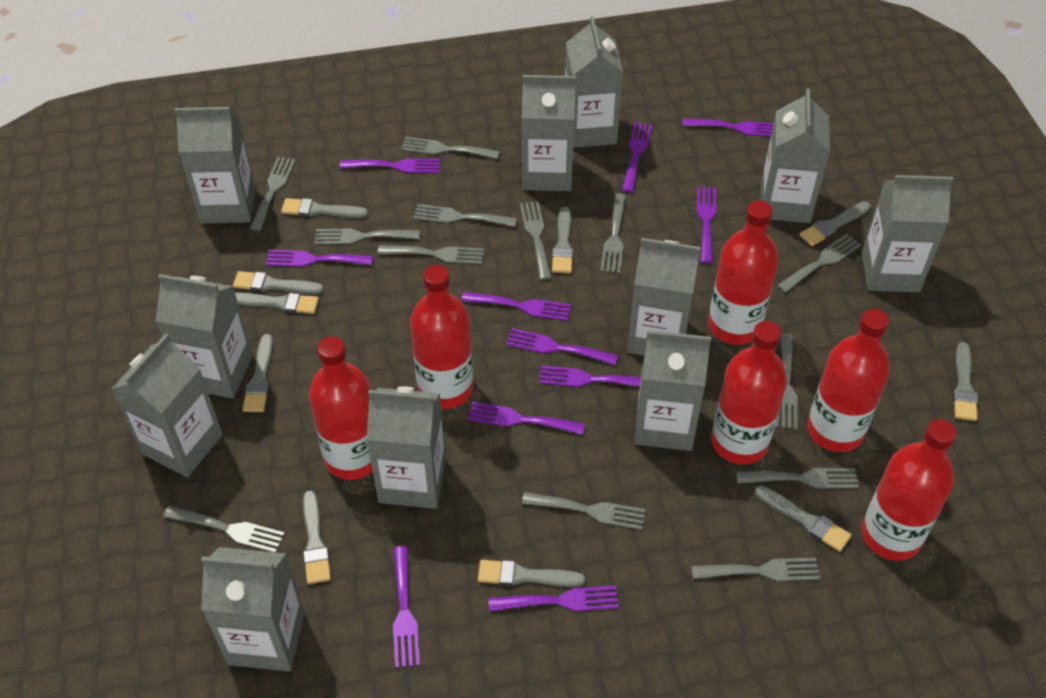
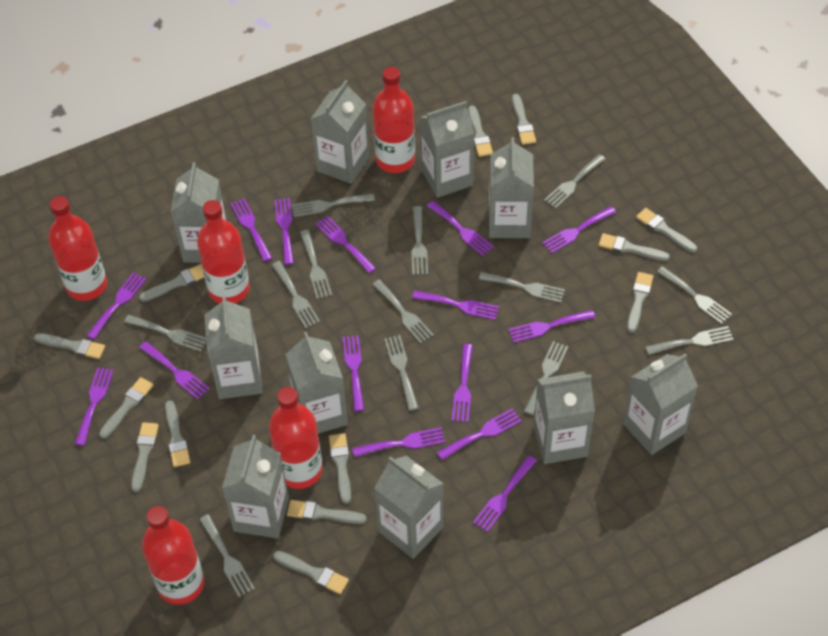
grey brush: [233,271,324,294] [235,293,319,314] [243,334,273,412] [281,198,368,218] [303,490,331,584] [478,560,585,587] [552,207,573,273] [755,485,852,552] [799,201,871,246] [953,342,978,421] = 10 -> [34,333,105,359] [99,377,153,439] [131,422,159,492] [139,264,204,302] [165,400,190,467] [273,551,349,594] [287,500,367,524] [329,433,351,504] [468,105,493,157] [512,94,536,145] [599,233,670,261] [627,272,653,333] [636,208,697,253] = 13
grey carton: [112,333,223,477] [156,274,253,398] [175,107,255,224] [201,547,304,671] [366,386,446,509] [522,75,576,191] [565,16,623,148] [627,238,701,356] [634,330,711,451] [760,89,830,223] [862,175,953,292] = 11 -> [171,162,226,263] [204,296,263,399] [222,435,289,538] [285,332,348,434] [311,80,369,184] [374,456,444,559] [420,101,474,198] [489,137,534,238] [534,372,595,464] [623,353,698,455] = 10
purple fork: [266,250,373,267] [340,158,440,173] [393,546,420,668] [462,292,571,321] [467,401,585,435] [488,586,618,611] [506,328,618,365] [539,365,641,387] [622,122,652,192] [682,118,774,137] [697,186,716,264] = 11 -> [75,368,114,446] [87,272,146,340] [139,341,210,399] [230,198,272,262] [275,198,294,265] [315,216,376,273] [342,335,364,412] [352,427,445,457] [412,291,499,320] [427,201,494,256] [437,409,521,460] [452,344,473,422] [473,455,537,532] [508,310,596,343] [542,206,616,253] = 15
red bottle: [308,336,373,480] [410,265,473,409] [708,200,779,345] [711,321,787,464] [807,309,890,452] [862,419,956,561] = 6 -> [48,196,107,301] [142,506,204,605] [197,200,250,304] [269,387,323,489] [372,67,415,173] = 5

